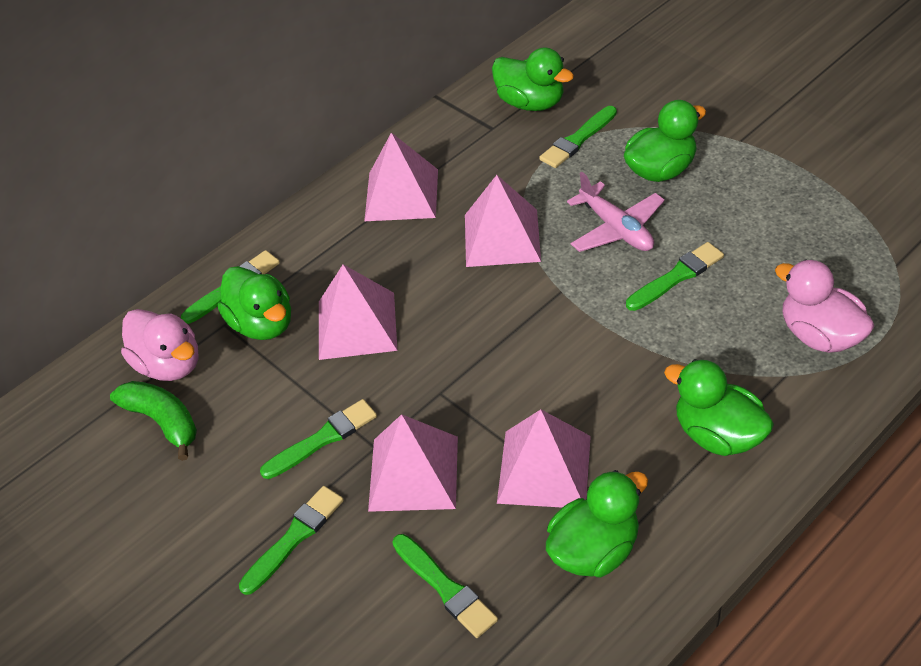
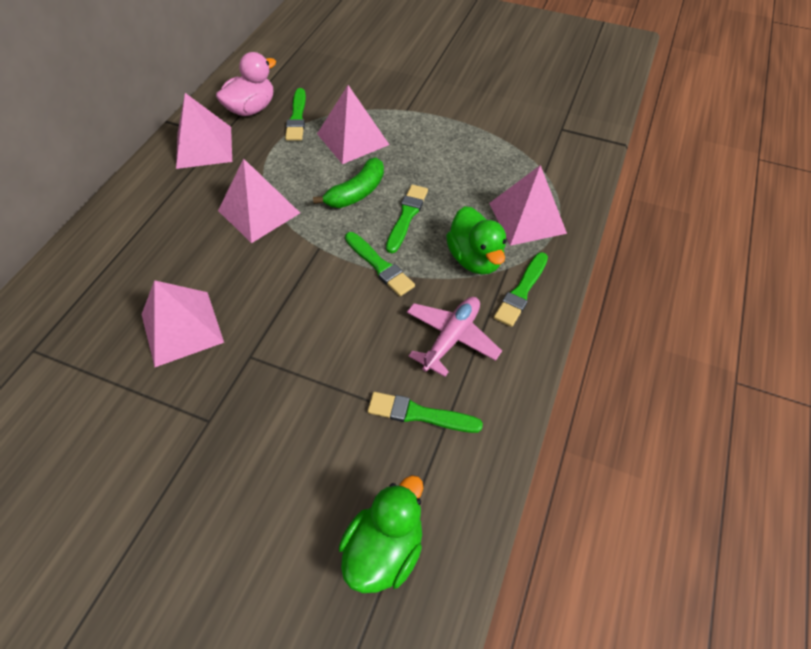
green brush: [181,250,280,324] [239,486,344,595] [260,399,377,479] [392,534,498,638] [539,106,617,168] [626,242,724,311] = 6 -> [285,88,306,141] [345,232,415,296] [368,392,483,433] [386,185,428,253] [494,252,548,327] = 5
green duck: [218,266,291,340] [492,48,574,111] [546,470,648,577] [624,100,706,182] [664,359,774,456] = 5 -> [339,475,423,593] [446,206,506,275] = 2
pink duck: [121,309,199,381] [775,259,874,353] = 2 -> [216,52,276,116] = 1

